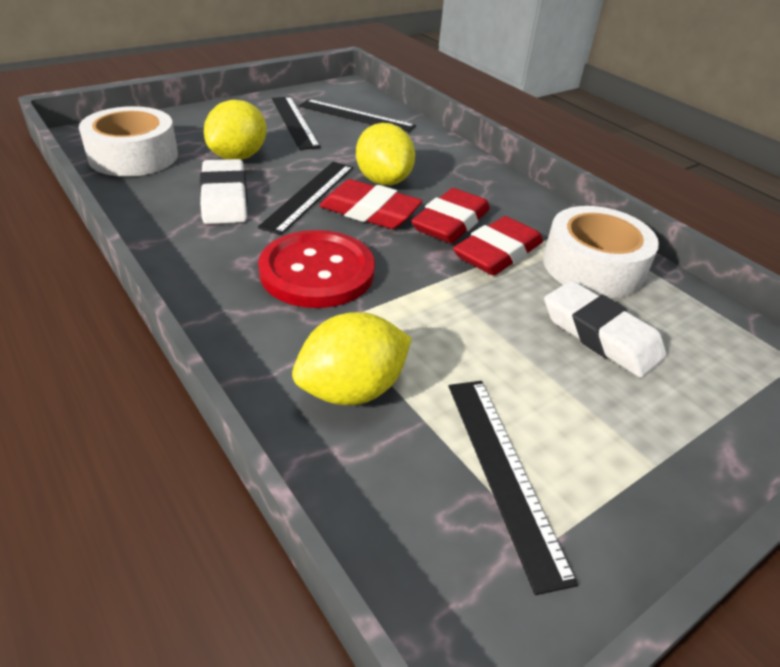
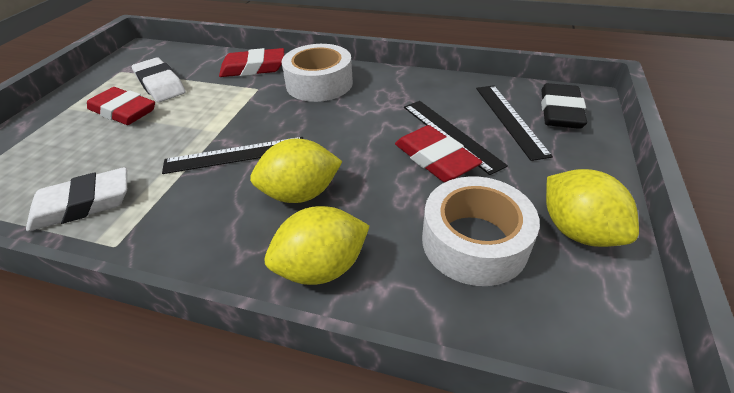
black eraser: none = 0 -> [541,83,587,129] = 1
black ruler: [258,162,353,235] [272,97,321,150] [299,99,416,133] [449,381,578,595] = 4 -> [162,137,303,174] [404,101,508,175] [476,85,553,161] = 3
red button: [258,230,375,308] = 1 -> none = 0

